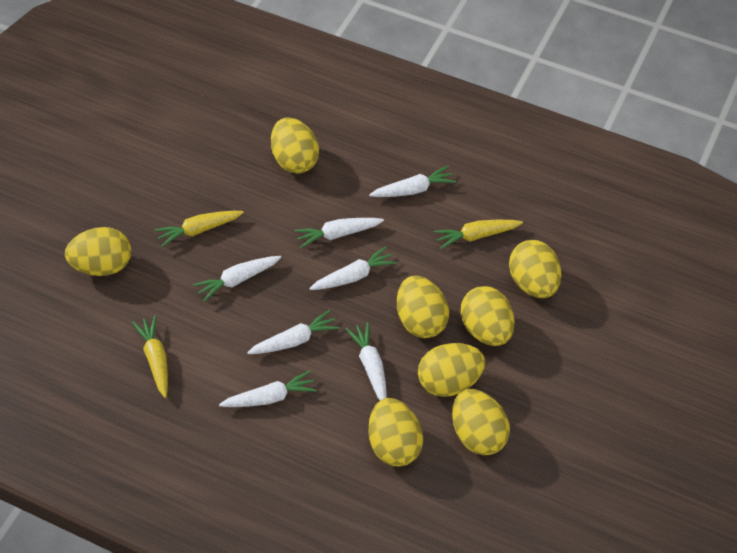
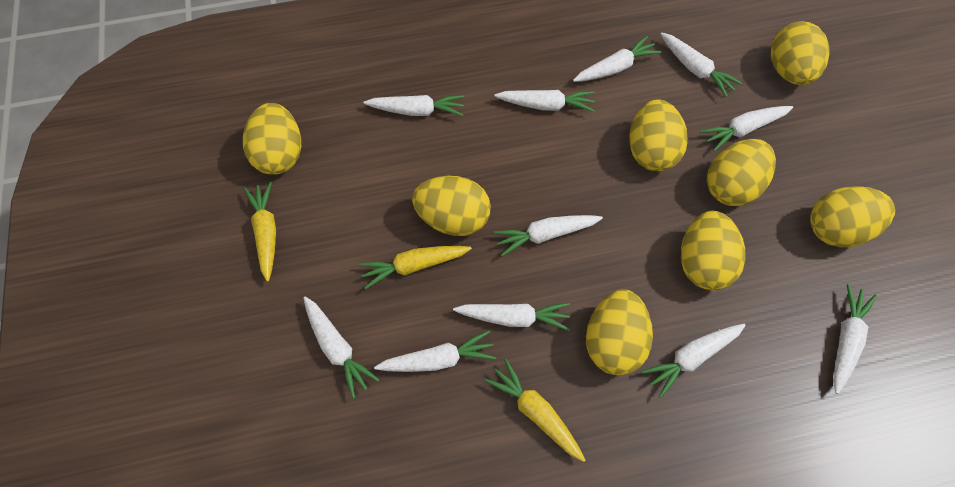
white carrot: [193,256,281,302] [219,370,317,407] [247,310,339,354] [294,218,384,248] [309,246,397,290] [346,322,387,400] [369,166,456,197] = 7 -> [303,297,380,399] [364,95,464,116] [374,330,496,372] [453,302,571,331] [493,215,603,256] [495,90,595,112] [573,36,661,82] [641,324,746,398] [660,32,743,97] [700,106,793,151] [833,284,877,394] = 11

